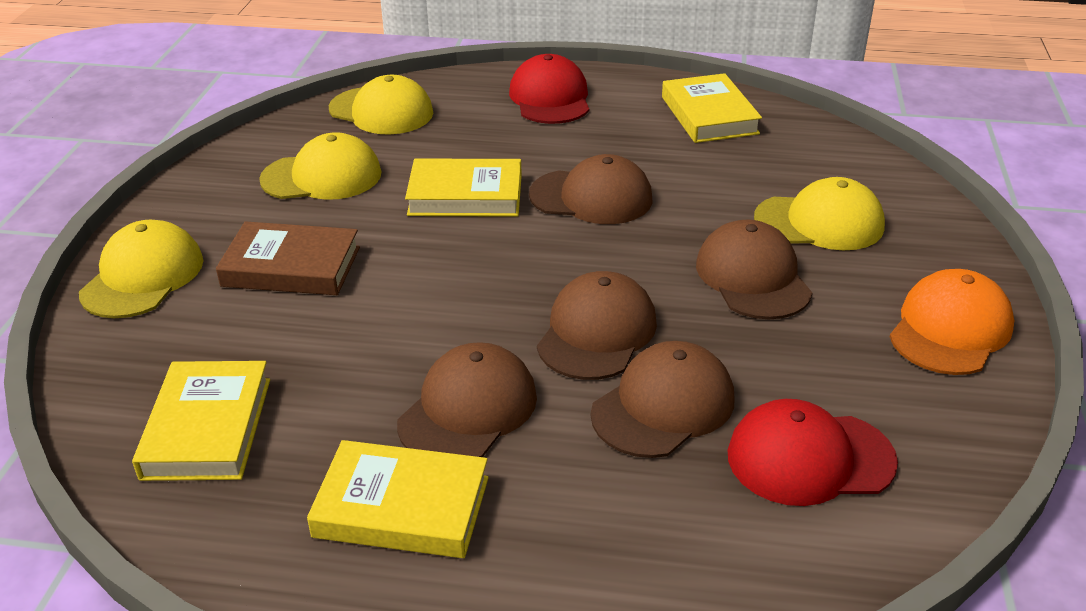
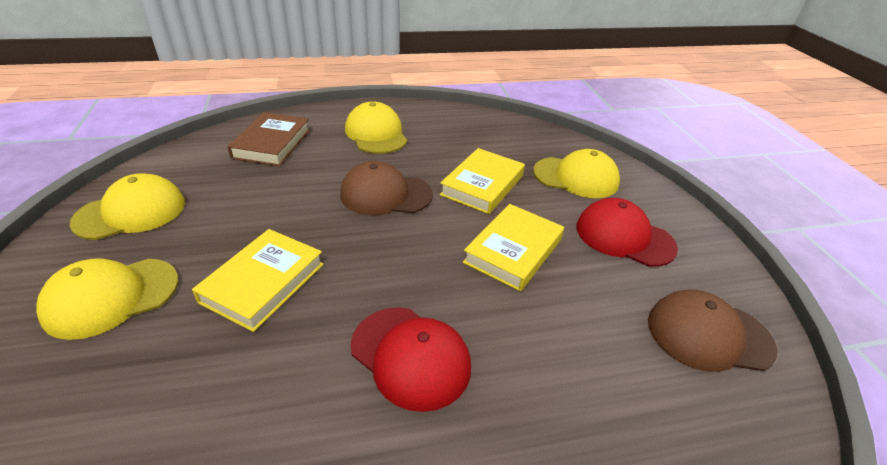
brown cap: [397,342,537,457] [529,154,653,224] [537,271,657,380] [591,341,734,458] [696,219,812,319] = 5 -> [340,161,433,215] [648,290,778,372] = 2
orange cap: [890,269,1014,375] = 1 -> none = 0
yellow book: [132,361,270,481] [307,440,489,558] [405,159,522,217] [662,73,762,143] = 4 -> [192,229,324,332] [440,148,525,214] [463,204,564,292] = 3

